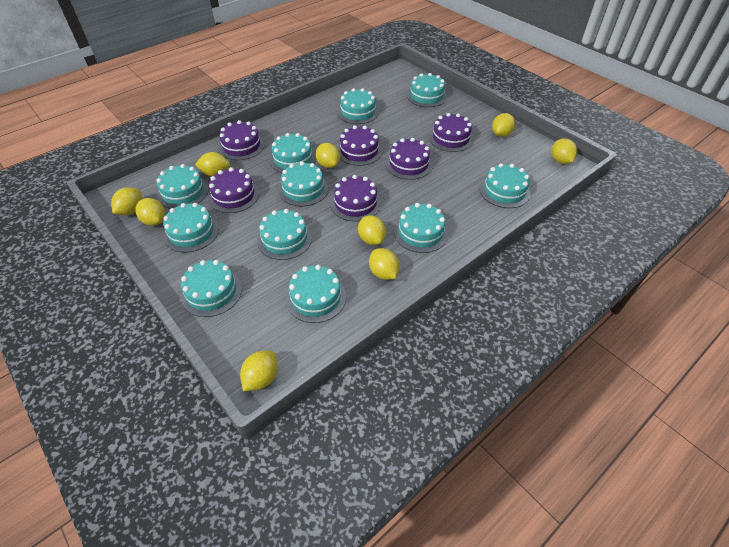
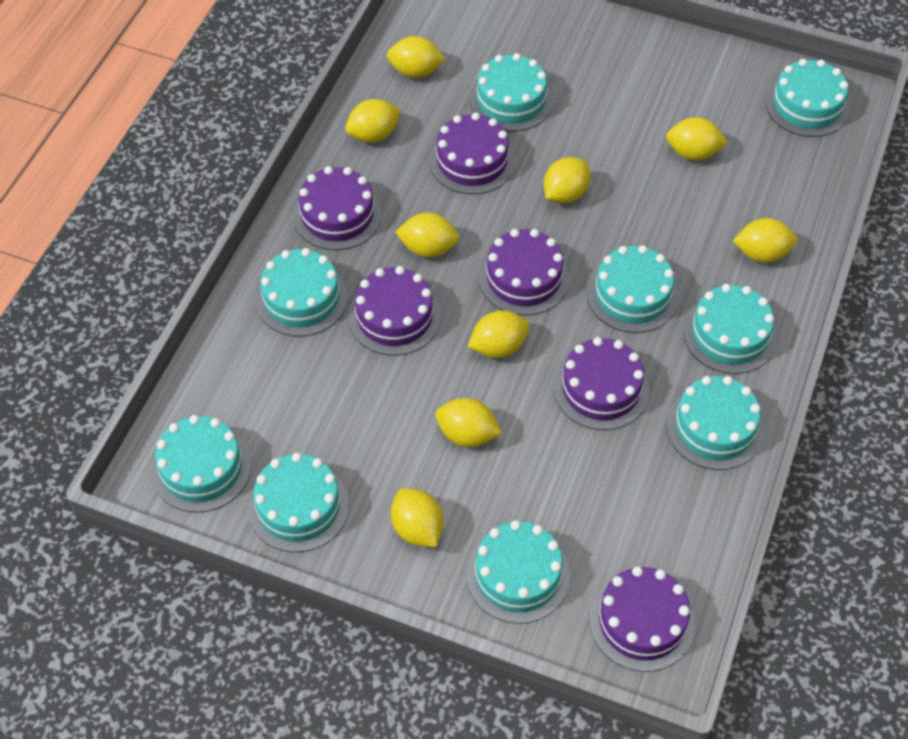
turquoise cake: [156,164,209,209] [163,203,219,253] [181,260,242,317] [257,209,312,260] [270,133,316,173] [279,161,328,206] [286,265,346,323] [337,88,379,124] [394,203,448,253] [407,73,447,107] [480,163,530,208] = 11 -> [151,415,251,513] [248,453,349,552] [255,248,348,337] [466,520,570,624] [469,53,553,132] [587,245,679,333] [666,376,764,470] [683,284,777,374] [765,59,850,137] = 9

